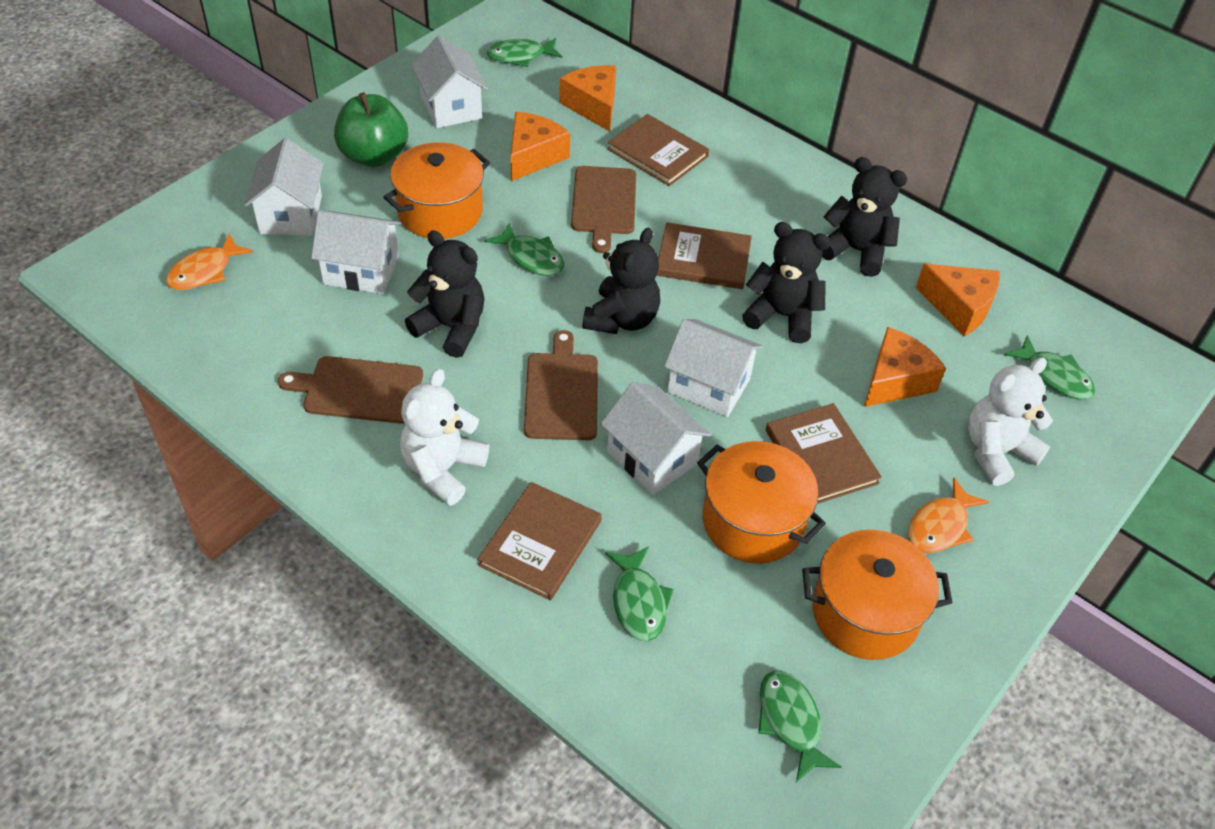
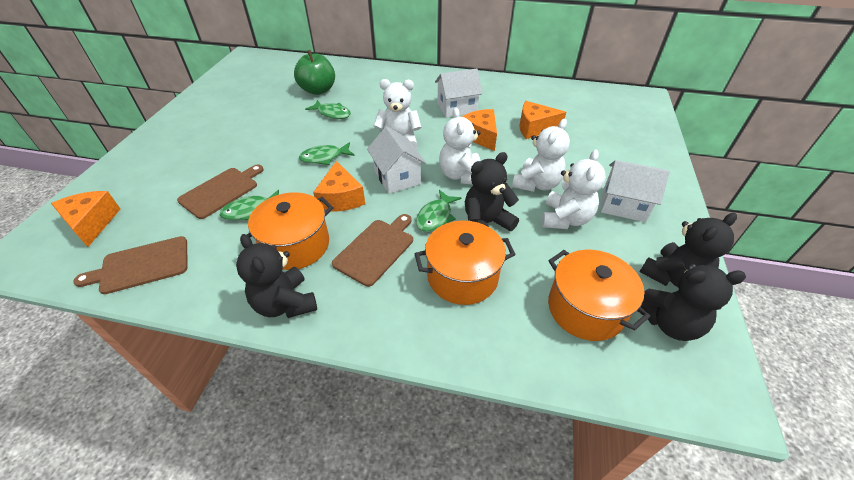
brown book: [478,482,602,600] [607,114,709,186] [656,222,752,289] [766,403,882,504] = 4 -> none = 0
green fish: [485,223,564,276] [487,38,562,67] [605,546,674,641] [758,671,842,782] [1005,335,1095,399] = 5 -> [220,190,279,220] [299,142,355,165] [305,100,351,119] [416,190,461,232] = 4
orange fish: [166,233,253,290] [908,478,989,553] = 2 -> none = 0
white house: [244,138,324,236] [311,210,401,294] [411,35,488,128] [601,382,711,495] [664,319,763,417] = 5 -> [367,126,426,194] [435,69,483,118] [601,160,670,222] = 3
white teddy bear: [400,369,489,506] [968,357,1053,486] = 2 -> [373,79,422,149] [439,108,481,184] [512,119,570,192] [541,149,606,229] = 4

